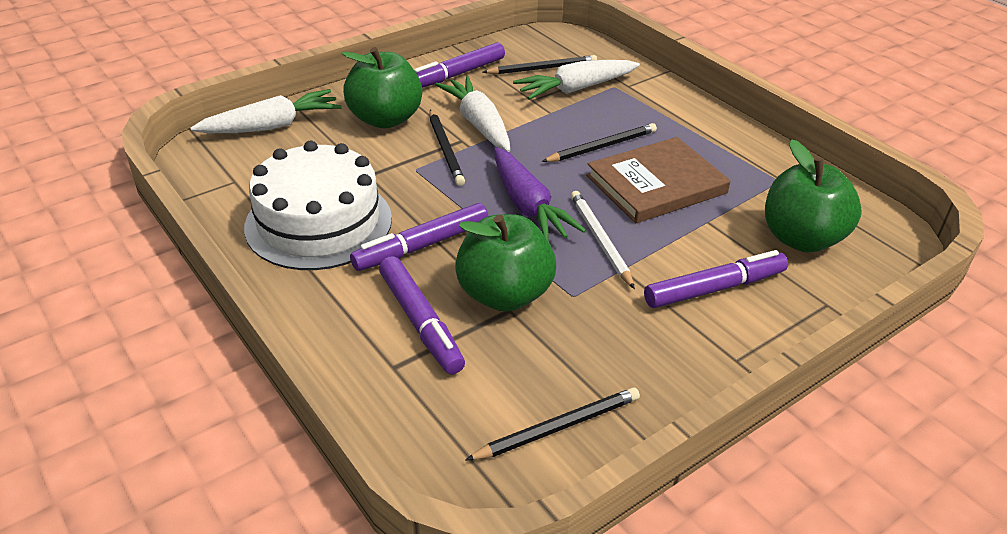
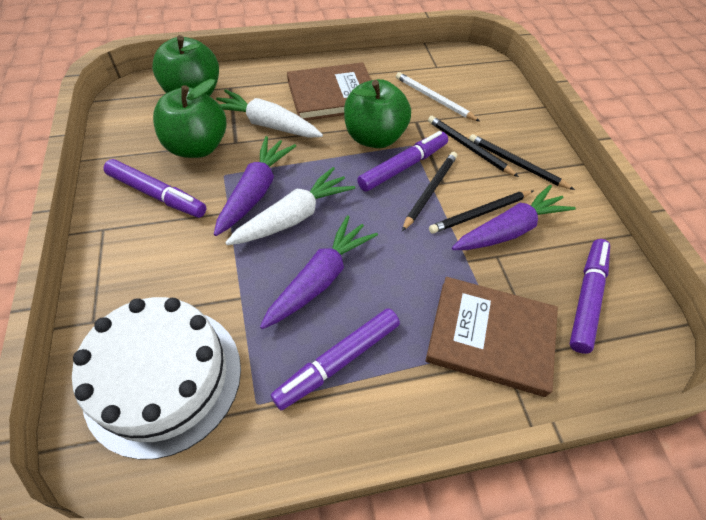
brown book: [586,137,731,223] = 1 -> [287,62,371,121] [426,277,558,397] = 2
purple carrot: [494,147,586,242] = 1 -> [214,136,296,236] [260,215,378,329] [452,185,576,250] = 3
white carrot: [191,89,342,133] [435,76,510,152] [513,60,640,100] = 3 -> [216,89,323,138] [225,167,355,245] = 2

